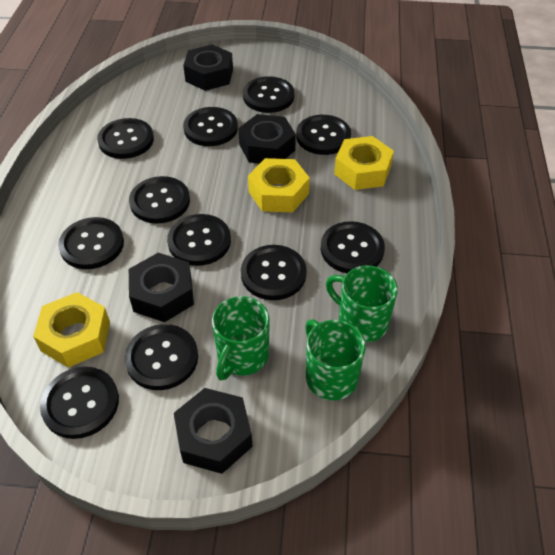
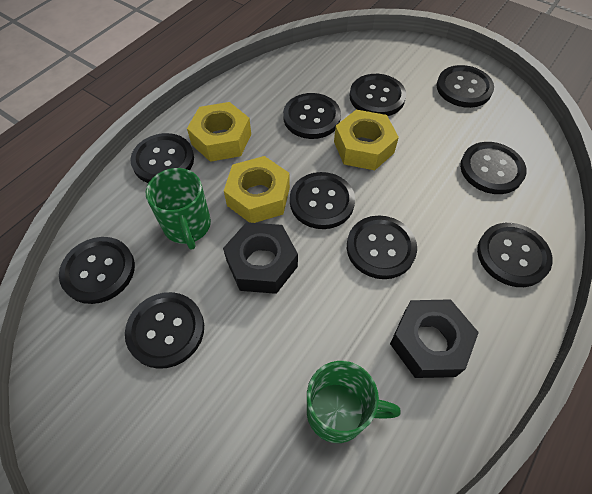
black button: [40,367,119,439] [58,217,124,269] [97,118,154,159] [125,324,198,390] [129,176,190,224] [167,214,231,266] [183,107,238,146] [241,245,306,300] [243,76,295,113] [296,115,351,155] [321,221,385,273] = 11 -> [59,237,135,304] [125,292,204,369] [130,133,194,183] [283,93,341,139] [290,172,355,229] [347,215,417,279] [350,74,406,116] [437,65,494,108] [460,142,526,194] [477,223,553,287] = 10
black nut: [129,253,194,322] [174,388,253,474] [183,45,233,91] [239,114,296,164] = 4 -> [223,222,298,294] [390,299,479,378] = 2
green mug: [212,296,270,380] [305,319,366,400] [326,265,398,342] = 3 -> [146,168,211,250] [307,361,400,443] = 2

